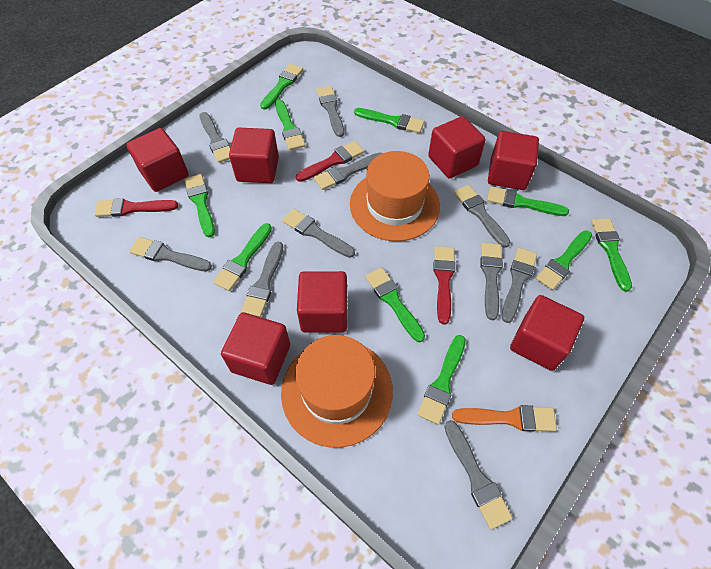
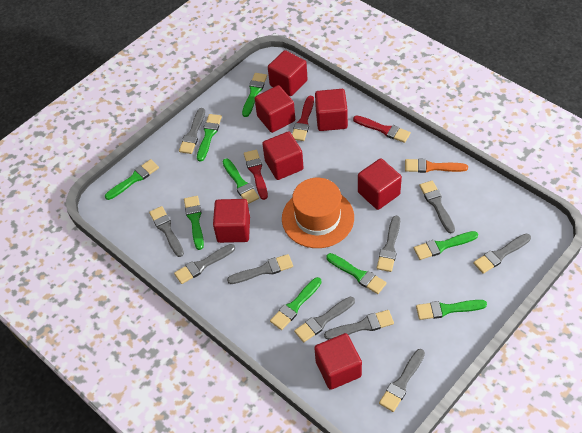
green brush: [184,174,215,237] [213,223,272,291] [260,64,303,110] [275,99,305,150] [354,108,425,133] [365,267,425,342] [417,335,466,425] [487,186,569,216] [536,230,592,290] [591,218,632,292] = 10 -> [105,159,159,200] [184,196,204,250] [197,114,222,162] [222,159,259,204] [242,73,267,117] [270,277,322,330] [326,253,387,294] [414,231,478,260] [416,300,487,320] = 9
orange hat: [281,335,393,448] [350,151,440,241] = 2 -> [282,178,354,248] = 1

